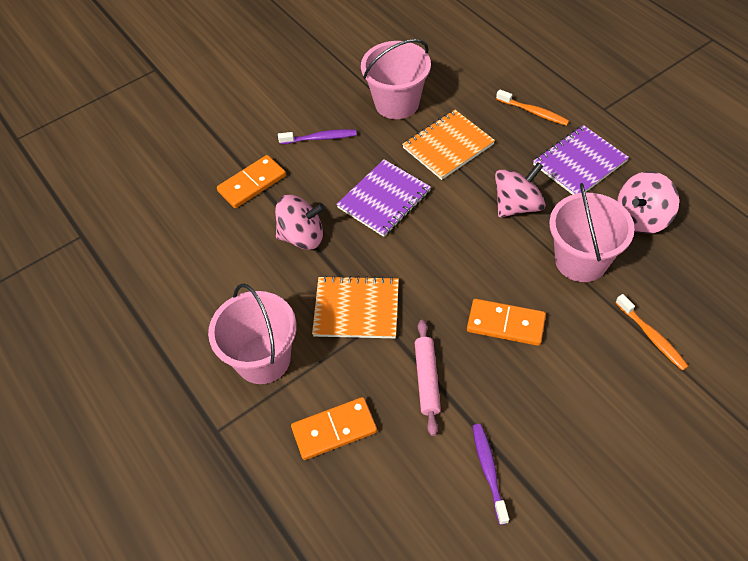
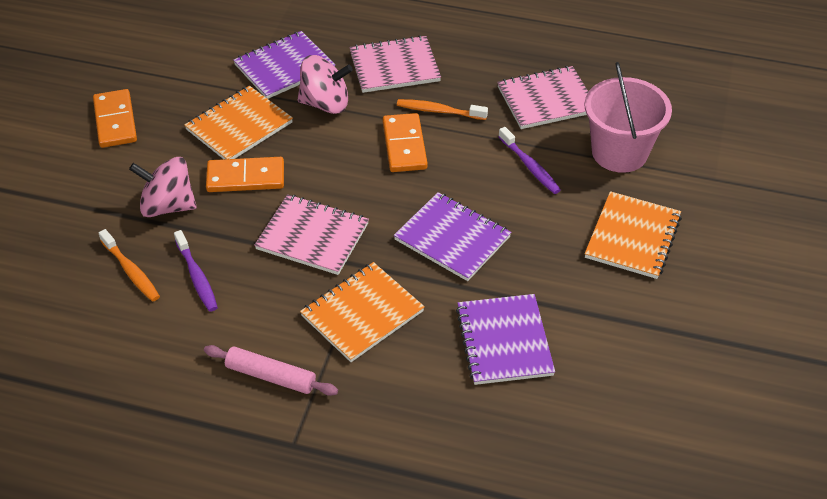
orange notebook: [312,275,399,338] [402,110,495,180] = 2 -> [184,86,293,159] [300,262,425,362] [585,191,682,279] = 3
pink bucket: [208,283,297,384] [361,39,431,119] [549,183,635,282] = 3 -> [584,62,672,173] = 1
pink notebook: none = 0 -> [254,194,369,275] [349,35,441,93] [497,66,588,129] = 3
pink spinning top: [275,195,325,250] [495,162,545,217] [617,171,679,234] = 3 -> [129,157,197,217] [298,55,353,114] = 2
purple notebook: [336,159,431,237] [533,125,629,195] = 2 -> [233,31,335,99] [394,192,511,281] [456,294,555,385] = 3

